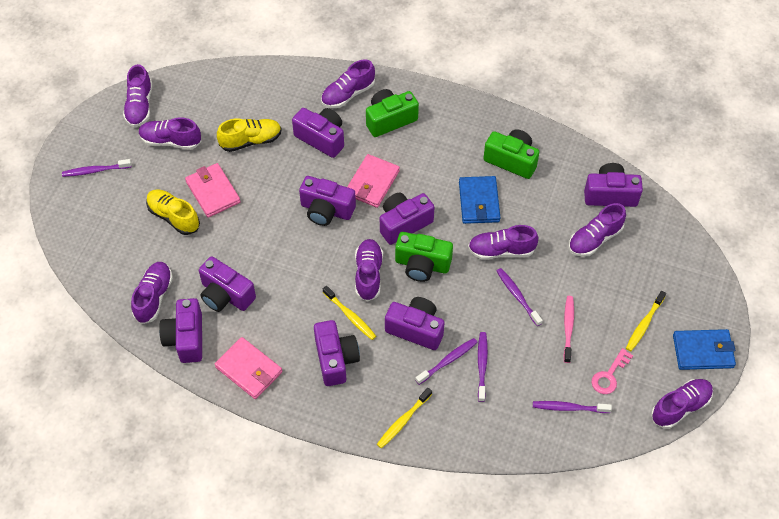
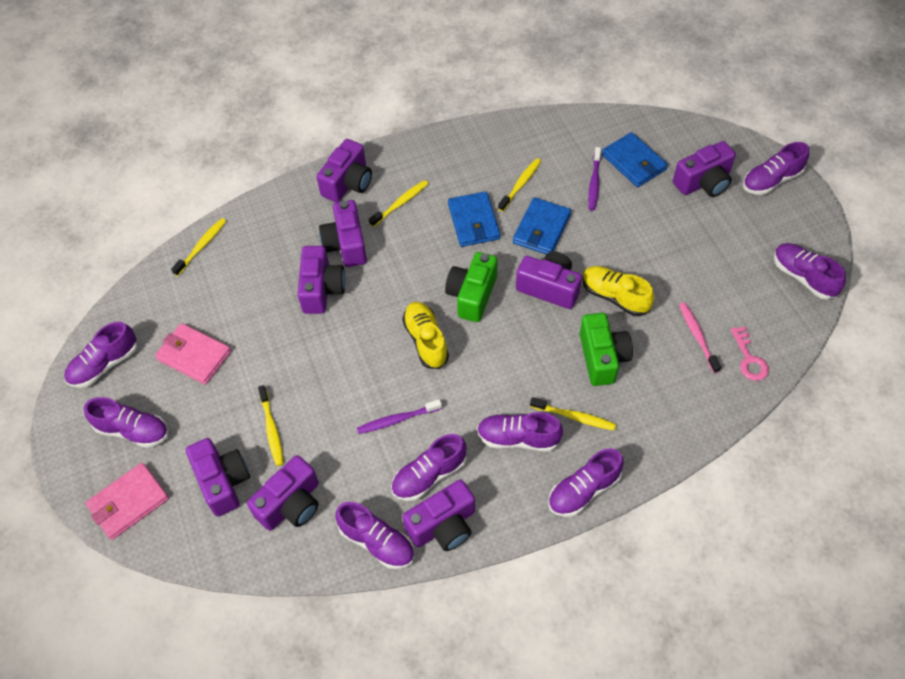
blue wallet: [459,176,501,224] [673,329,736,370] = 2 -> [448,191,500,247] [513,197,571,254] [602,132,668,187] = 3
green camera: [366,89,419,137] [395,232,453,282] [483,129,540,179] = 3 -> [445,252,498,322] [580,313,633,386] = 2
pink wallet: [185,163,241,218] [215,337,282,399] [347,154,400,208] = 3 -> [85,463,169,540] [155,323,231,385] = 2
purple toothbrush: [62,159,132,177] [415,338,478,385] [478,332,488,402] [497,268,543,326] [533,401,612,413] = 5 -> [357,399,442,434] [588,147,601,210] = 2
yellow toothbrush: [323,286,376,340] [377,388,432,448] [626,291,666,351] = 3 -> [171,218,226,276] [258,385,284,466] [369,180,429,227] [498,158,541,212] [530,397,616,431] = 5

